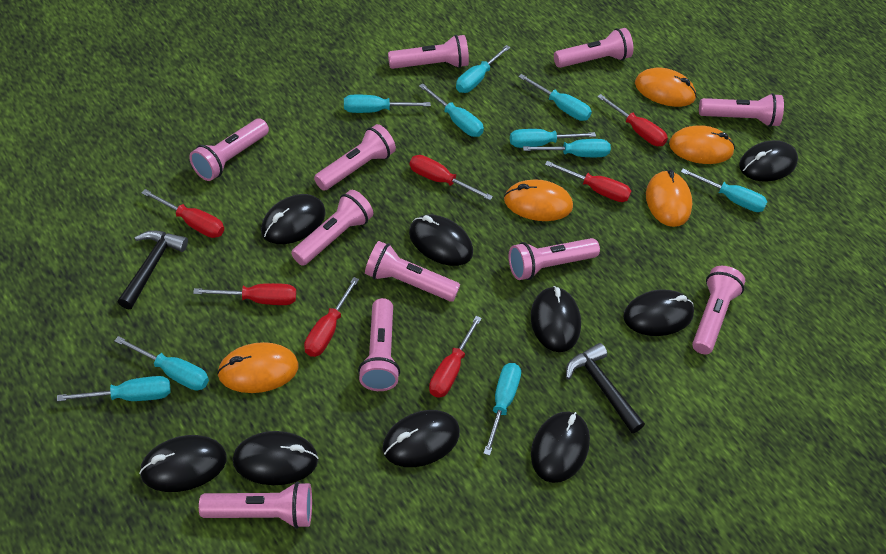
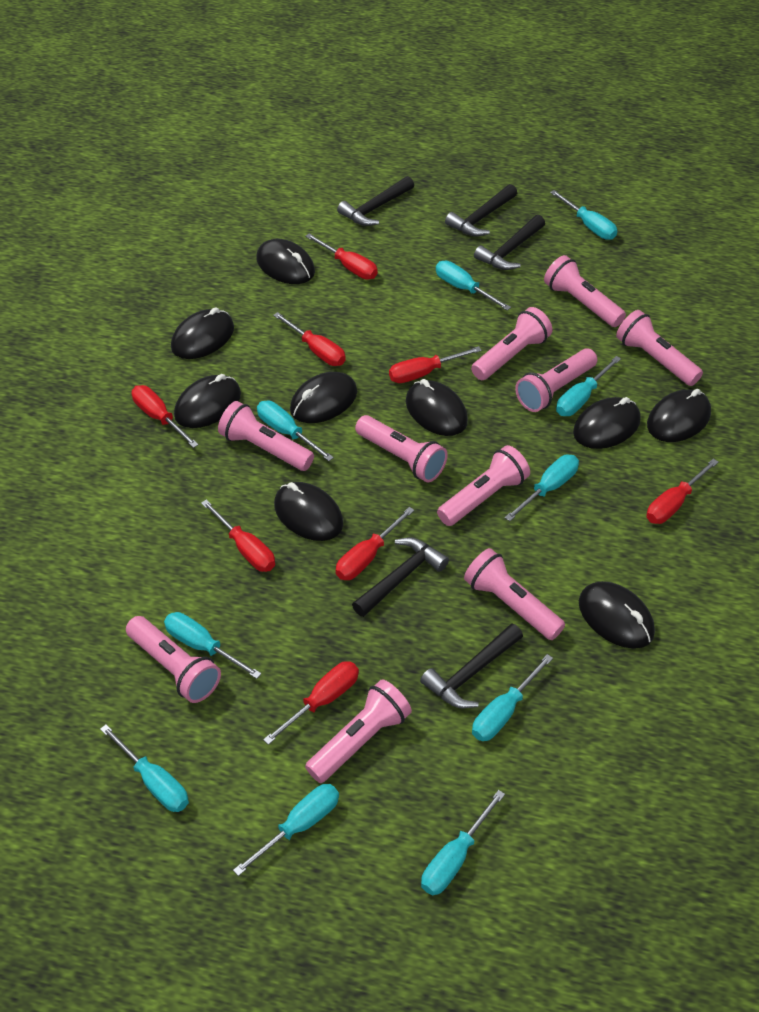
black hammer: [118,230,188,309] [566,343,645,433] = 2 -> [337,176,414,226] [352,537,449,617] [420,623,523,709] [445,184,517,236] [474,215,545,270] = 5
orange mouse: [217,342,299,393] [504,179,573,221] [635,68,697,107] [646,170,692,227] [669,125,735,164] = 5 -> none = 0
pink flashlight: [189,119,269,181] [199,482,312,529] [291,190,373,266] [314,124,396,191] [358,298,400,391] [365,241,460,302] [388,35,469,69] [509,238,600,280] [554,28,633,68] [692,266,745,354] [699,93,784,127] = 11 -> [126,616,221,703] [218,401,314,471] [305,679,412,783] [355,415,448,483] [437,445,530,526] [464,548,565,640] [471,307,553,380] [515,348,597,412] [544,255,626,327] [616,310,703,386] = 10
red screwdriver: [141,189,224,238] [193,283,296,305] [304,277,359,357] [410,155,493,200] [429,316,482,398] [545,161,631,202] [597,94,668,146] = 7 -> [132,385,199,448] [201,499,275,572] [263,661,359,745] [273,312,346,366] [305,233,378,279] [336,507,414,580] [389,346,482,383] [647,459,718,524] = 8

